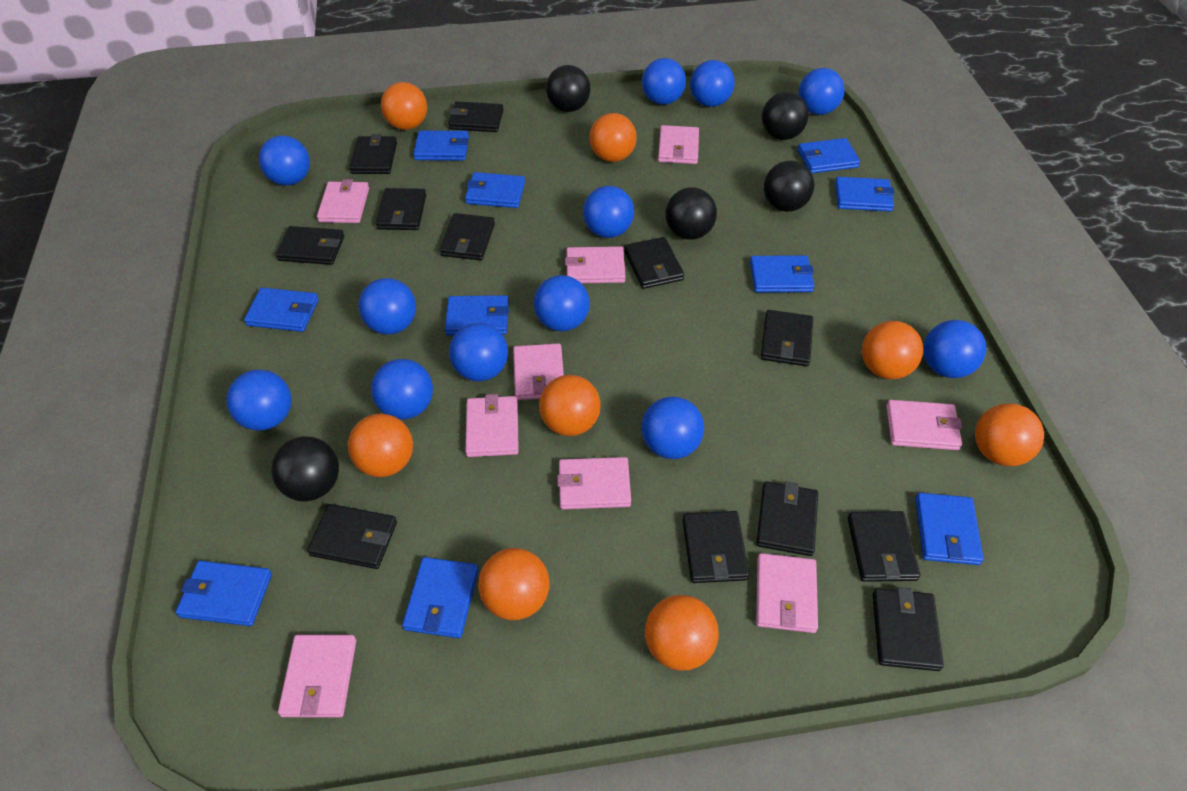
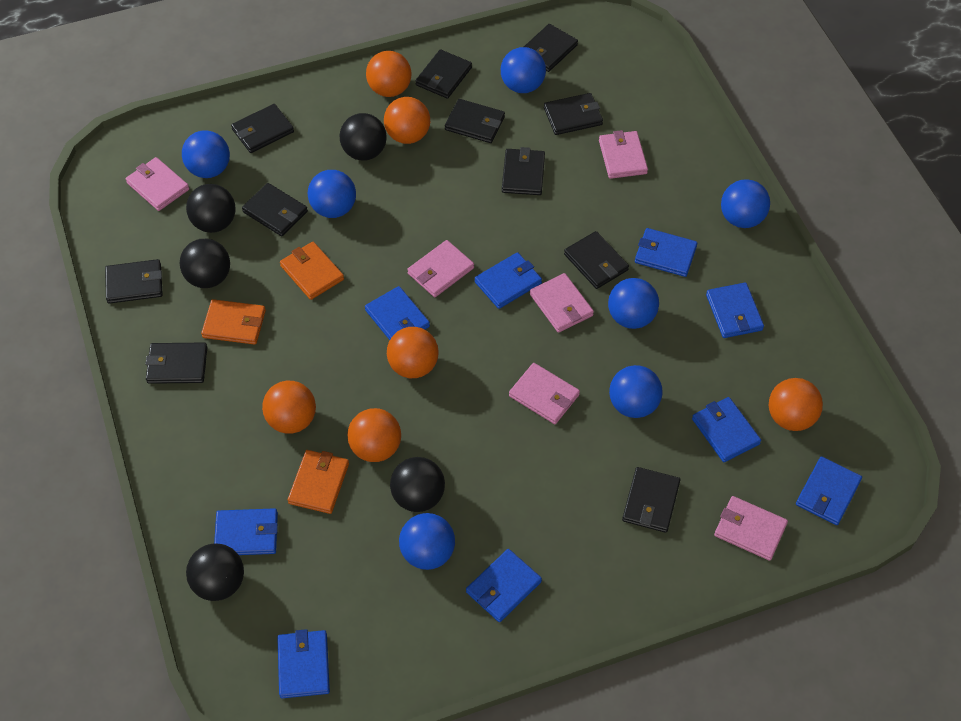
black wallet: [276,226,344,265] [307,504,397,569] [349,134,397,174] [376,188,426,230] [440,213,495,260] [448,101,503,132] [624,237,684,289] [683,511,749,583] [756,481,818,556] [761,310,813,366] [848,511,920,582] [873,587,944,671] = 12 -> [105,259,163,304] [145,342,207,384] [231,104,294,153] [242,183,308,236] [416,49,472,99] [445,99,505,143] [502,147,545,195] [524,24,578,72] [544,93,603,135] [564,231,629,289] [622,467,680,533] = 11
blue ball: [226,369,292,431] [259,136,310,185] [359,278,416,335] [371,359,433,420] [449,323,508,381] [534,275,590,331] [583,186,634,238] [641,397,704,459] [642,58,686,105] [690,60,735,107] [798,68,845,115] [923,320,987,378] = 12 -> [182,130,230,178] [308,170,356,218] [399,513,455,570] [501,47,546,93] [608,278,659,329] [609,365,663,418] [721,179,770,228] = 7
blue wallet: [176,561,272,626] [244,288,319,332] [402,557,479,638] [413,131,469,161] [445,295,509,335] [465,172,525,208] [750,255,814,293] [798,138,860,173] [835,177,895,212] [915,493,984,565] = 10 -> [214,508,278,555] [277,629,330,698] [365,286,430,340] [466,549,542,622] [475,252,542,309] [635,228,698,277] [692,397,761,462] [706,282,764,338] [796,456,862,525] = 9
orange ball: [348,414,413,477] [381,82,427,130] [478,548,550,620] [539,375,601,436] [589,113,637,162] [645,595,719,671] [862,321,923,379] [975,403,1044,466] = 8 -> [262,381,316,434] [347,408,401,462] [366,51,412,97] [384,97,430,144] [387,327,439,378] [769,378,823,431] = 6
orange wallet: none = 0 -> [201,299,266,345] [280,242,344,300] [288,450,349,514] = 3
pink wallet: [278,635,356,717] [317,179,369,223] [465,394,519,457] [513,343,564,400] [557,457,631,509] [565,246,625,283] [658,125,699,164] [756,553,818,633] [886,400,962,450] = 9 -> [126,157,189,211] [407,240,474,297] [509,363,580,424] [530,273,594,333] [599,130,648,179] [714,496,788,561] = 6

